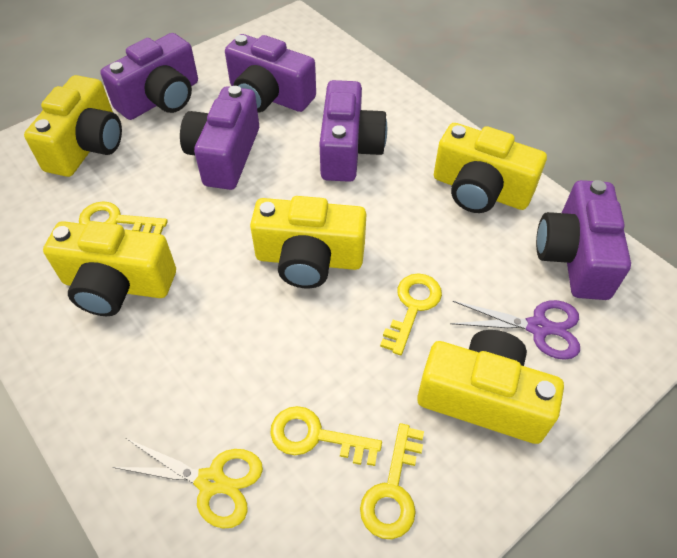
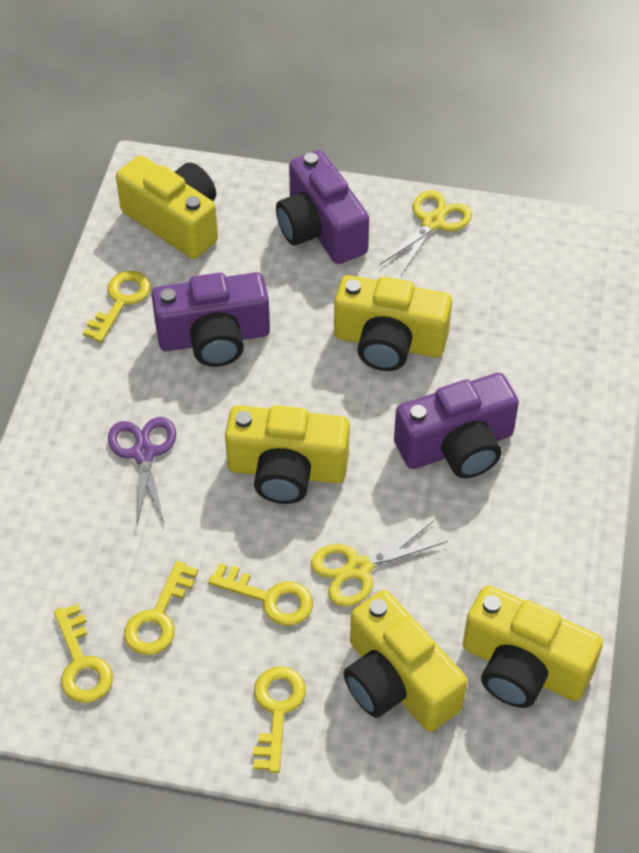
purple camera: [100,33,198,120] [180,86,259,190] [225,34,316,113] [319,80,387,182] [536,180,631,300] = 5 -> [152,272,270,367] [276,150,369,264] [394,373,519,478] = 3
yellow key: [79,201,168,234] [270,406,382,466] [360,423,424,539] [380,273,442,355] = 4 -> [54,604,113,703] [83,271,151,343] [124,561,198,655] [208,563,313,626] [253,666,306,773] = 5
yellow scissors: [112,438,263,529] = 1 -> [311,521,448,607] [380,190,472,276] = 2

